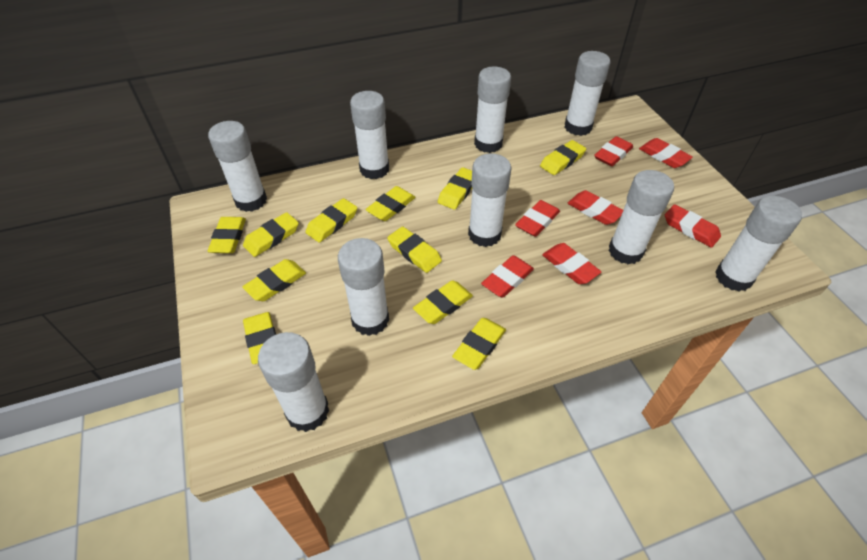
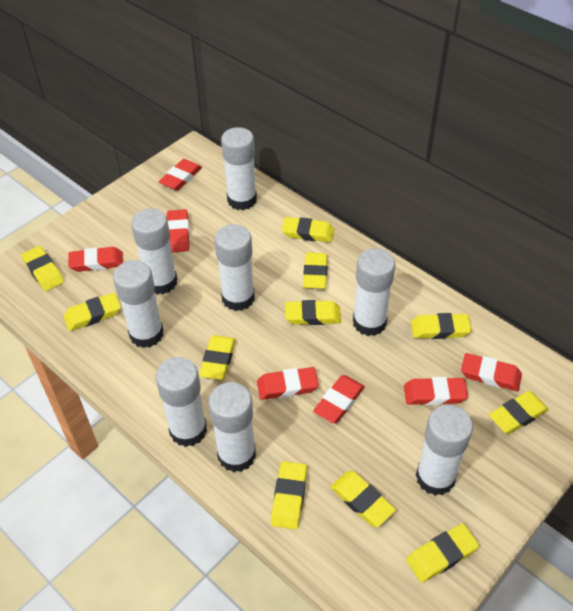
white glue stick: [208,121,267,212] [258,332,329,432] [338,238,389,336] [350,91,389,179] [468,153,512,247] [474,66,511,153] [564,51,611,136] [608,170,674,265] [715,196,802,292] = 9 -> [113,260,164,348] [131,208,178,294] [155,357,207,447] [208,382,256,472] [214,224,255,311] [221,127,257,210] [353,248,395,336] [416,405,473,496] = 8

